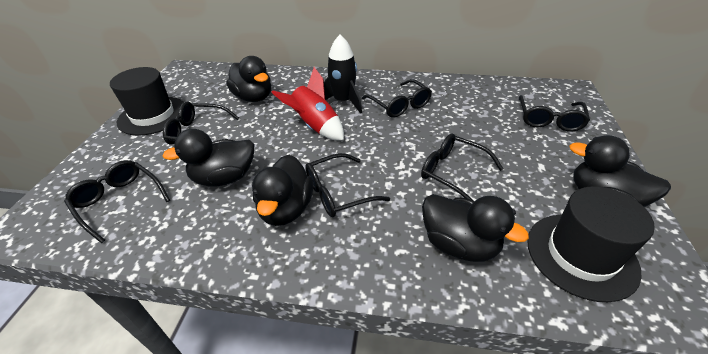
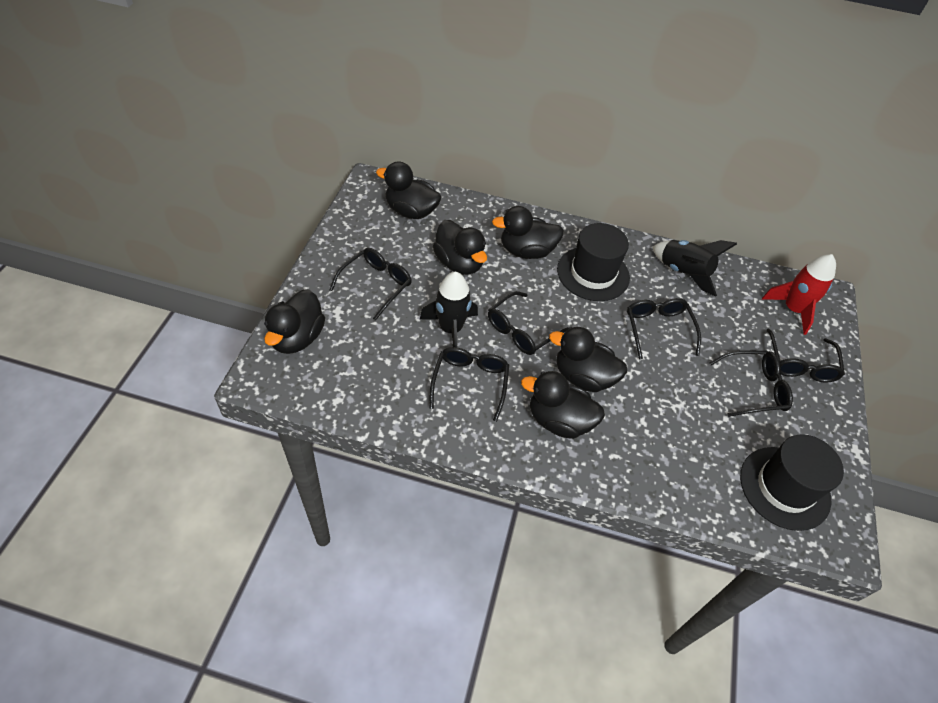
black duck: [162,129,254,186] [226,56,271,102] [252,155,313,226] [422,194,529,262] [569,135,671,207] = 5 -> [264,289,325,354] [376,161,442,219] [433,220,487,275] [492,206,564,259] [521,371,605,439] [549,327,627,392] = 6
black rocket: [324,35,362,113] = 1 -> [420,272,478,347] [652,240,737,297] = 2

